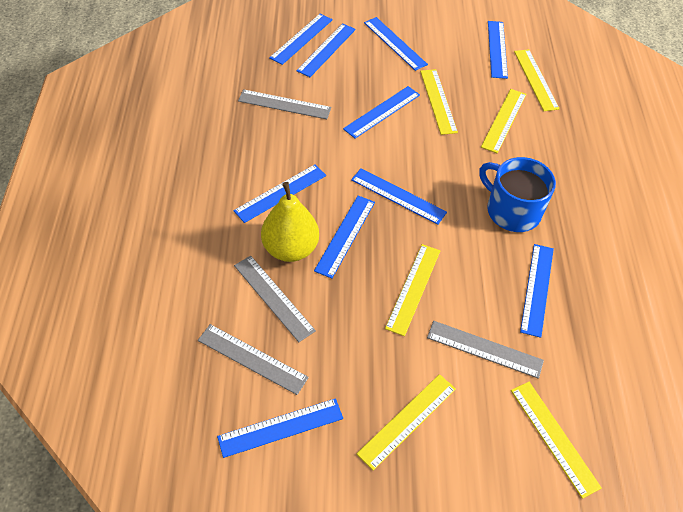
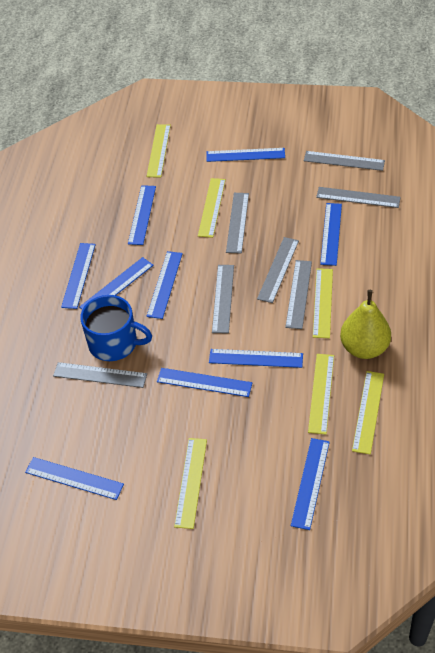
grey ruler: [198,324,309,395] [234,256,316,342] [238,89,331,119] [427,321,544,379] = 4 -> [53,362,147,388] [212,265,234,333] [226,193,249,254] [257,237,299,303] [285,260,312,329] [304,151,385,171] [316,187,401,208] = 7

